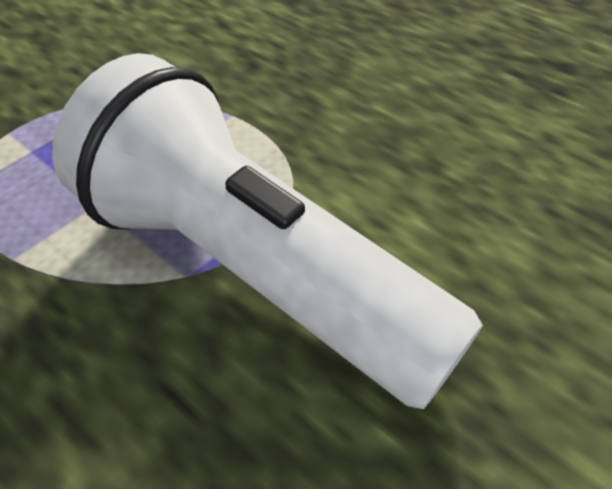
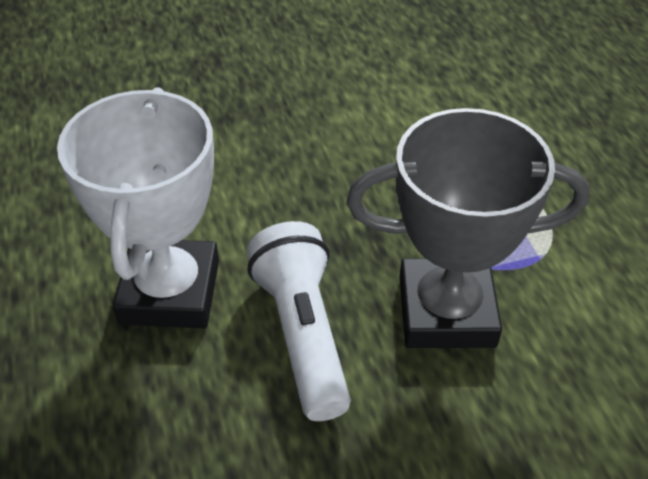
grey trophy: none = 0 -> [347,108,590,348] = 1
white trophy: none = 0 -> [57,88,219,328] = 1

